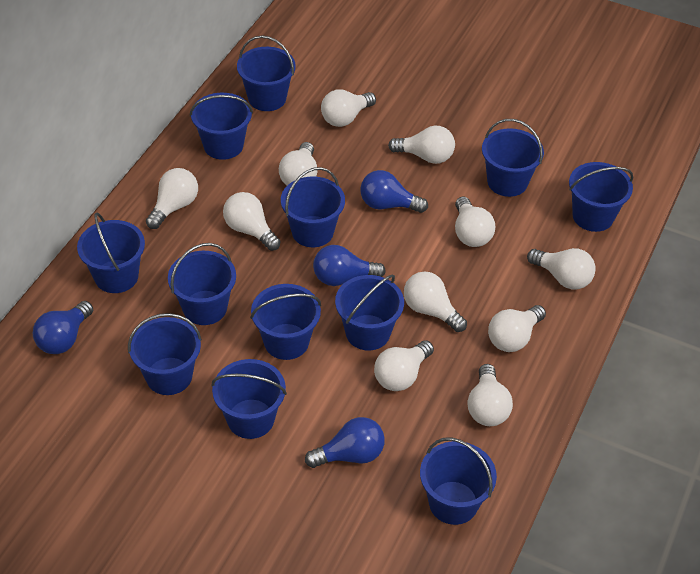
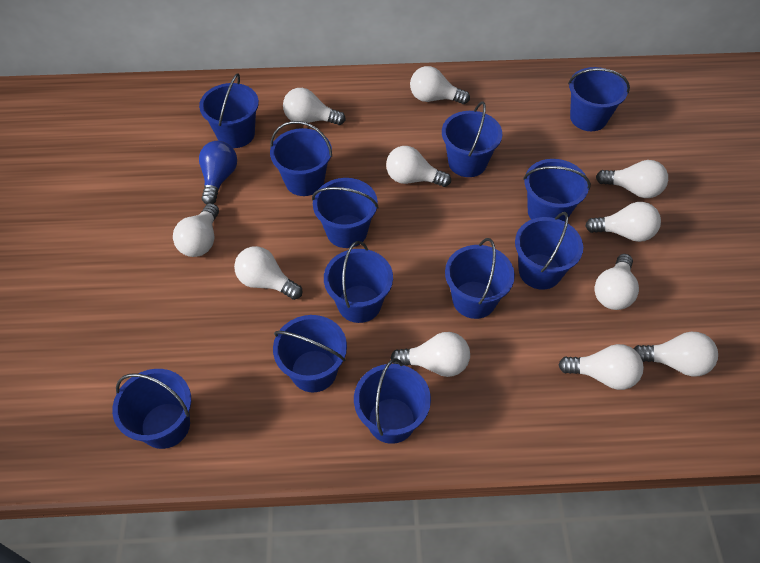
blue light bulb: [33,301,93,354] [305,417,385,468] [313,245,386,286] [360,170,428,213] = 4 -> [199,141,237,204] = 1

